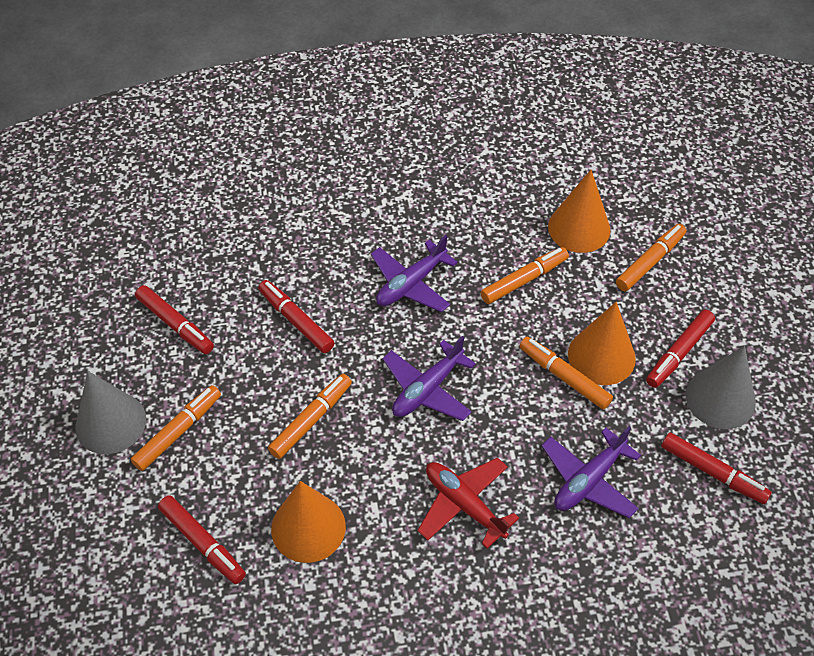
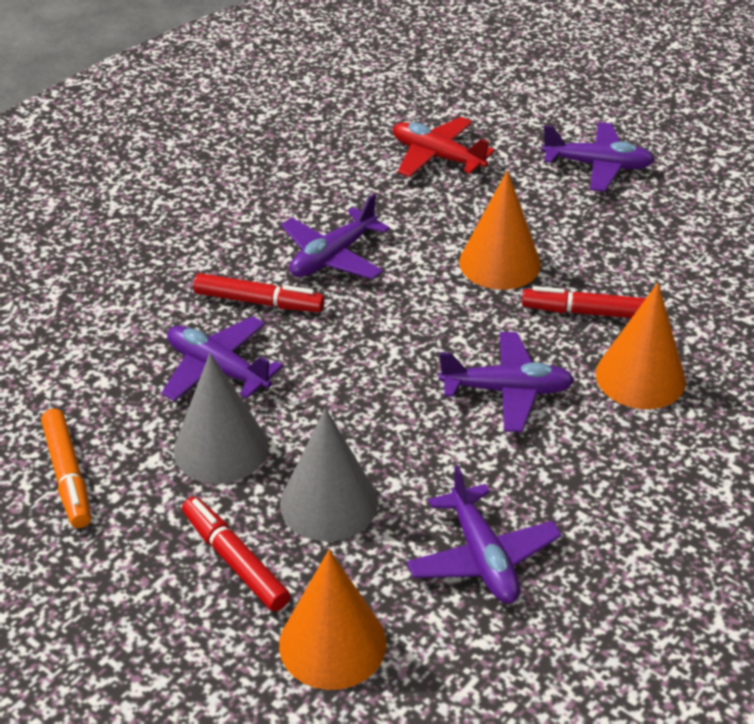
orange marker: [131,385,221,471] [268,374,352,459] [481,247,569,304] [519,337,613,409] [616,224,686,291] = 5 -> [41,409,91,528] = 1
purple plane: [371,235,458,312] [382,336,476,421] [542,426,641,518] = 3 -> [161,316,283,401] [281,194,390,280] [407,465,561,603] [439,332,574,432] [542,122,655,192] = 5
red marker: [135,285,214,354] [158,495,246,584] [258,280,334,353] [646,310,715,388] [661,432,771,504] = 5 -> [182,497,290,612] [193,273,325,312] [522,286,646,318] = 3

